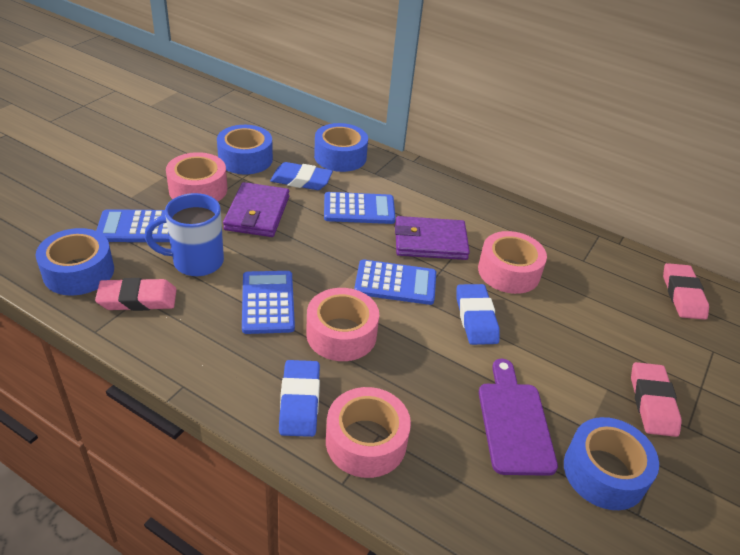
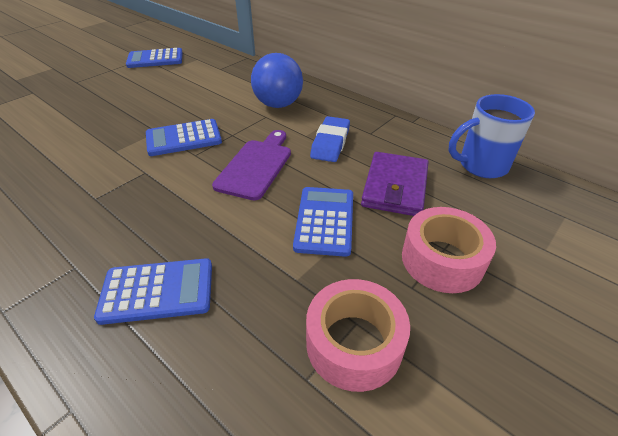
blue ball: none = 0 -> [251,53,303,108] = 1
blue eraser: [270,162,333,190] [279,360,320,437] [457,284,500,345] = 3 -> [310,116,350,162] = 1
blue tape: [36,228,114,296] [217,125,273,175] [314,123,368,172] [564,417,659,510] = 4 -> none = 0
pink eraser: [95,278,177,311] [631,362,682,437] [663,263,709,320] = 3 -> none = 0
pink tape: [166,152,227,201] [306,288,379,361] [326,387,411,478] [478,231,547,294] = 4 -> [306,279,410,392] [402,207,496,293] = 2
purple wallet: [223,182,289,237] [395,216,470,260] = 2 -> [361,152,429,216] = 1

